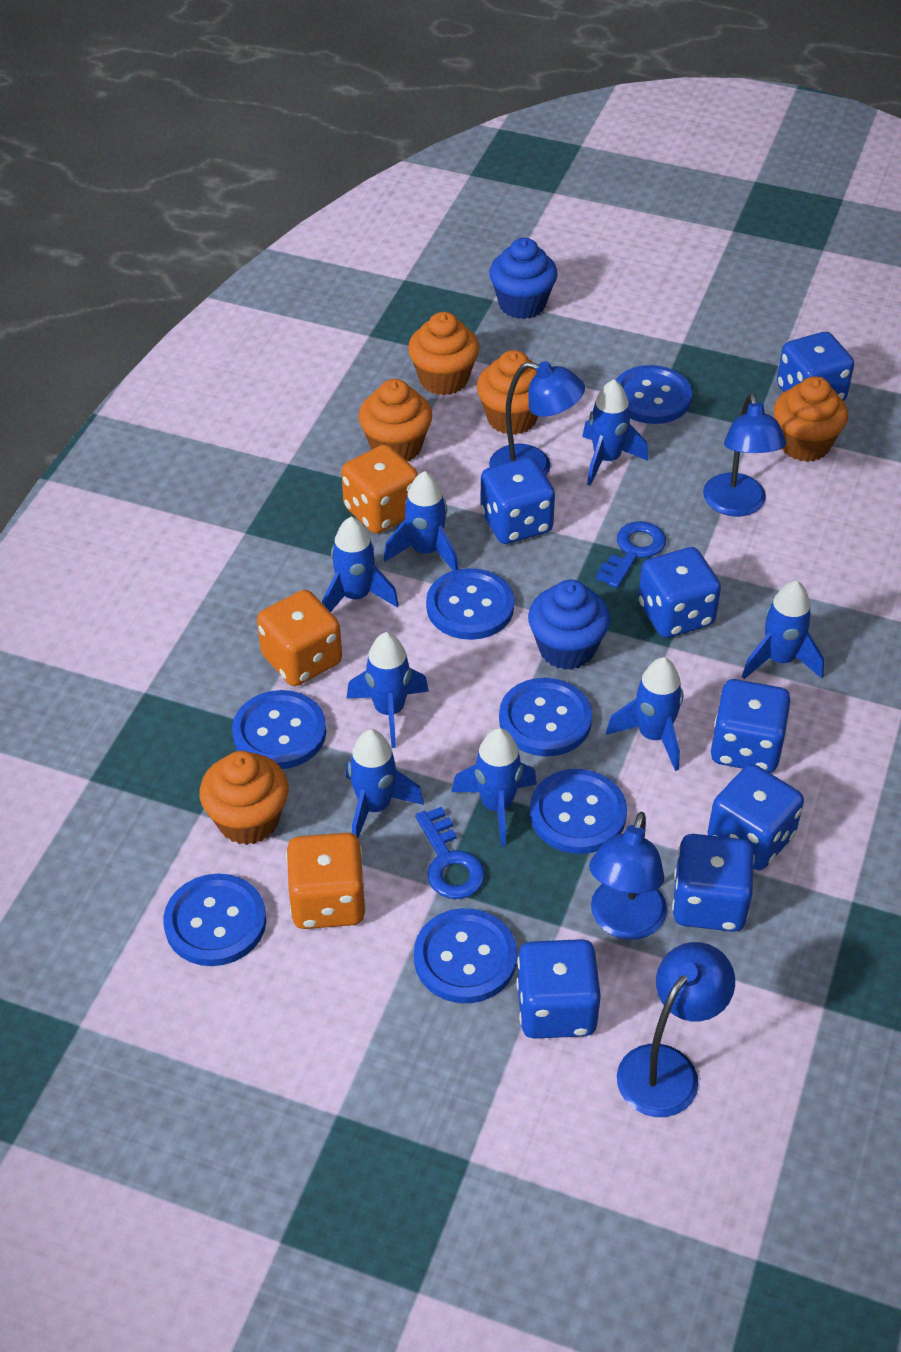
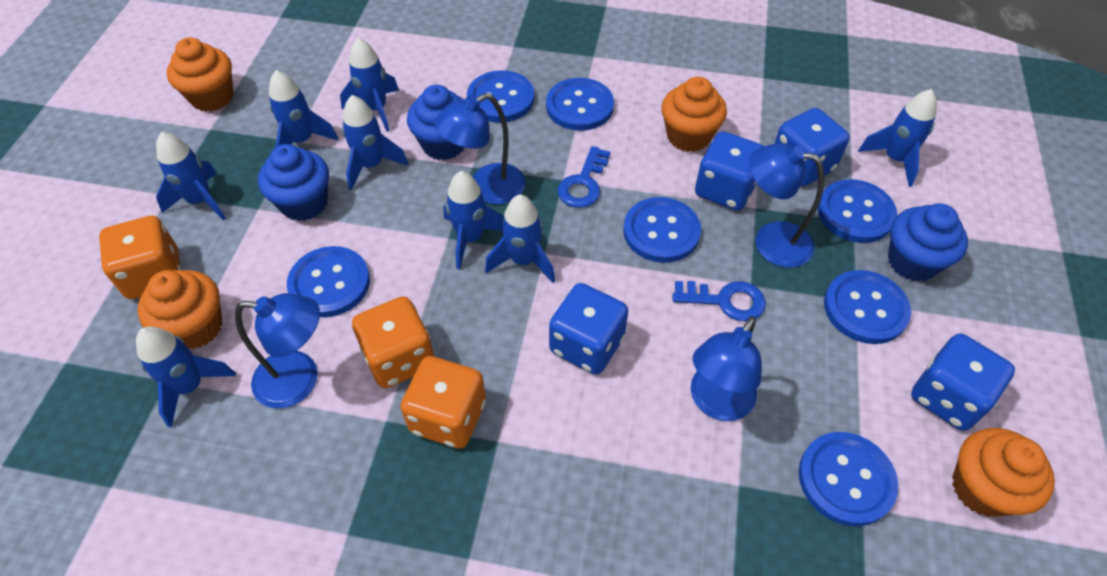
blue cupcake: [489,238,557,319] [528,580,610,670] = 2 -> [258,144,329,221] [407,85,465,160] [888,203,968,282] = 3
blue dice: [480,457,555,544] [516,939,601,1039] [638,547,721,638] [672,834,755,932] [708,764,804,870] [711,679,791,773] [777,332,854,401] = 7 -> [549,283,628,375] [695,131,764,211] [774,108,850,186] [911,334,1015,431] = 4
orange cupcake: [199,751,289,845] [358,379,432,461] [408,312,479,395] [477,350,538,435] [774,376,848,462] = 5 -> [137,270,222,349] [167,38,234,112] [662,77,727,152] [952,428,1055,517] = 4

